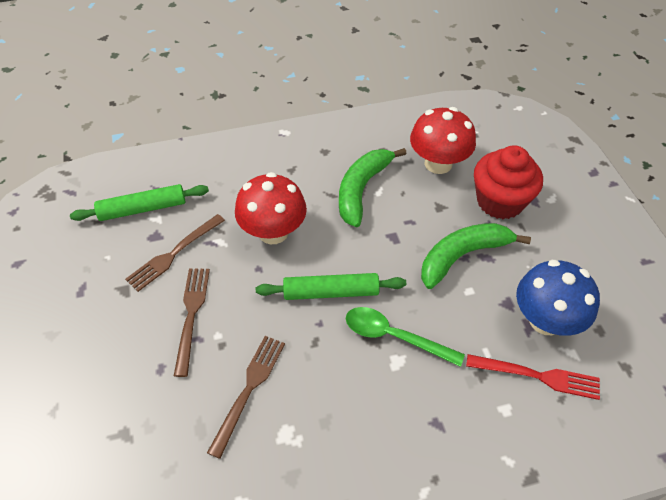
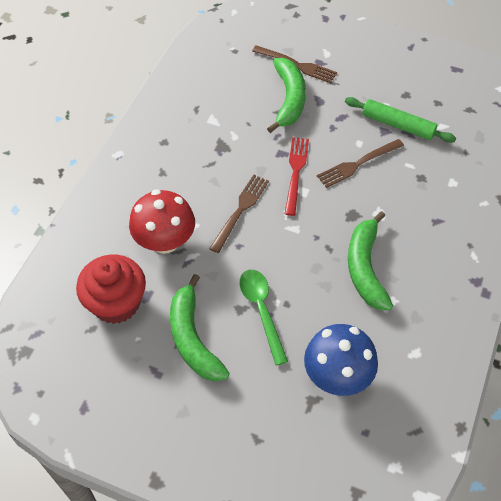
green banana: [339,148,407,227] [421,223,531,289] = 2 -> [170,274,230,381] [267,58,306,133] [348,211,393,310] = 3
green rolling pin: [70,184,209,221] [256,273,406,300] = 2 -> [345,97,456,143] = 1
red mushroom: [235,172,307,244] [410,107,476,174] = 2 -> [129,190,195,254] = 1

